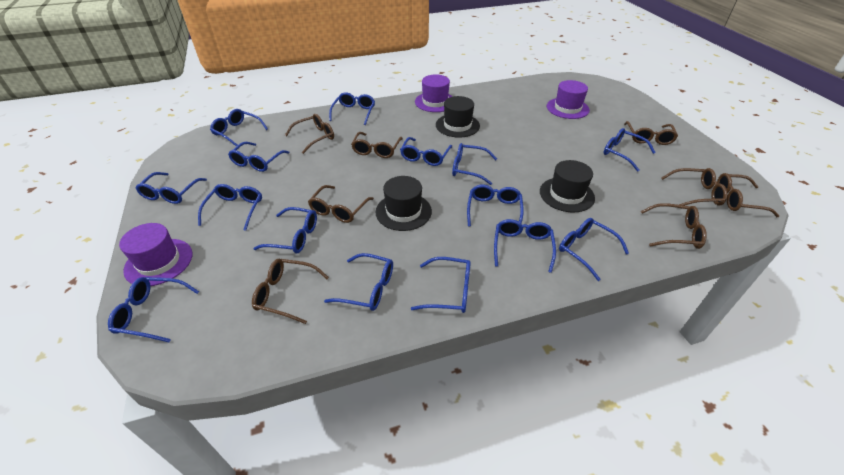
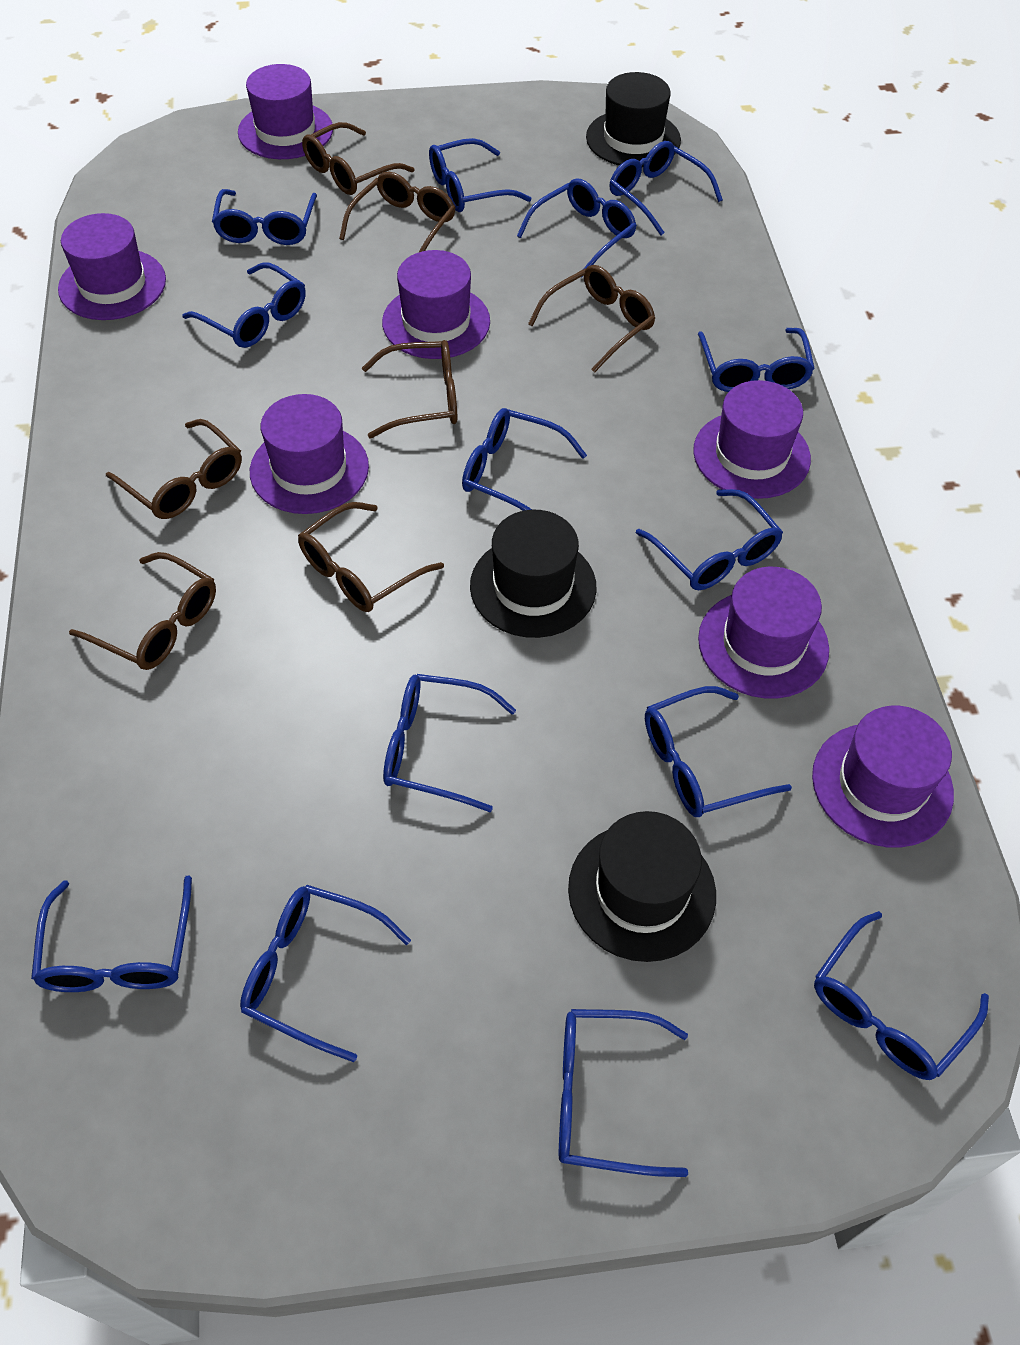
blue glasses: [108,277,199,342] [136,172,207,204] [198,184,262,231] [210,109,268,146] [228,142,290,172] [253,207,317,254] [324,253,393,311] [329,92,375,125] [400,137,452,166] [411,257,471,313] [452,143,497,185] [467,185,524,227] [494,219,556,273] [559,218,629,281] [604,128,656,171] = 15 -> [31,875,192,992] [182,262,306,348] [212,189,317,245] [240,885,411,1062] [383,674,516,812] [429,138,532,212] [462,408,587,511] [517,179,637,277] [559,1009,688,1177] [610,141,723,235] [636,489,783,590] [645,686,792,817] [698,328,815,392] [814,911,989,1080] = 14
brown glasses: [252,259,329,324] [285,114,334,154] [308,185,374,223] [351,132,403,158] [624,121,678,145] [641,203,707,249] [661,168,727,206] [717,173,779,217] = 8 -> [69,552,216,670] [106,419,242,519] [298,502,444,612] [302,122,414,195] [339,172,456,253] [362,340,457,438] [528,265,655,373] = 7
purple hat: [119,223,192,286] [415,74,453,112] [547,80,590,119] = 3 -> [58,213,166,320] [238,64,333,159] [250,394,369,514] [382,250,490,359] [693,380,811,499] [698,567,829,698] [812,706,954,848] = 7

